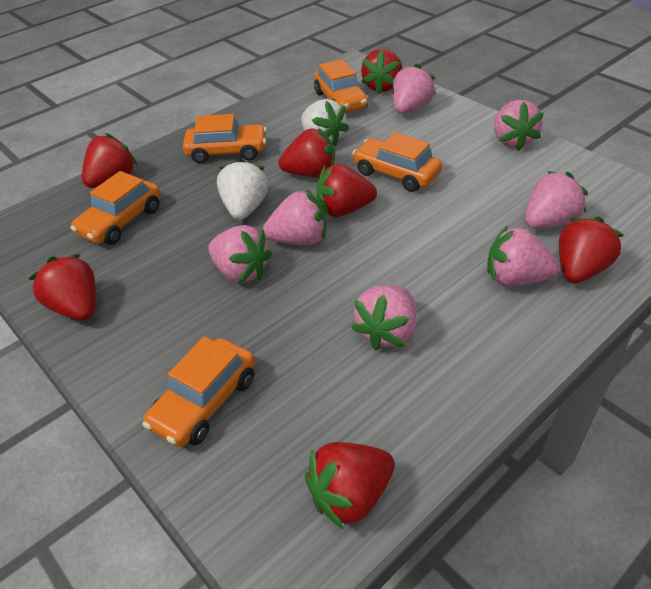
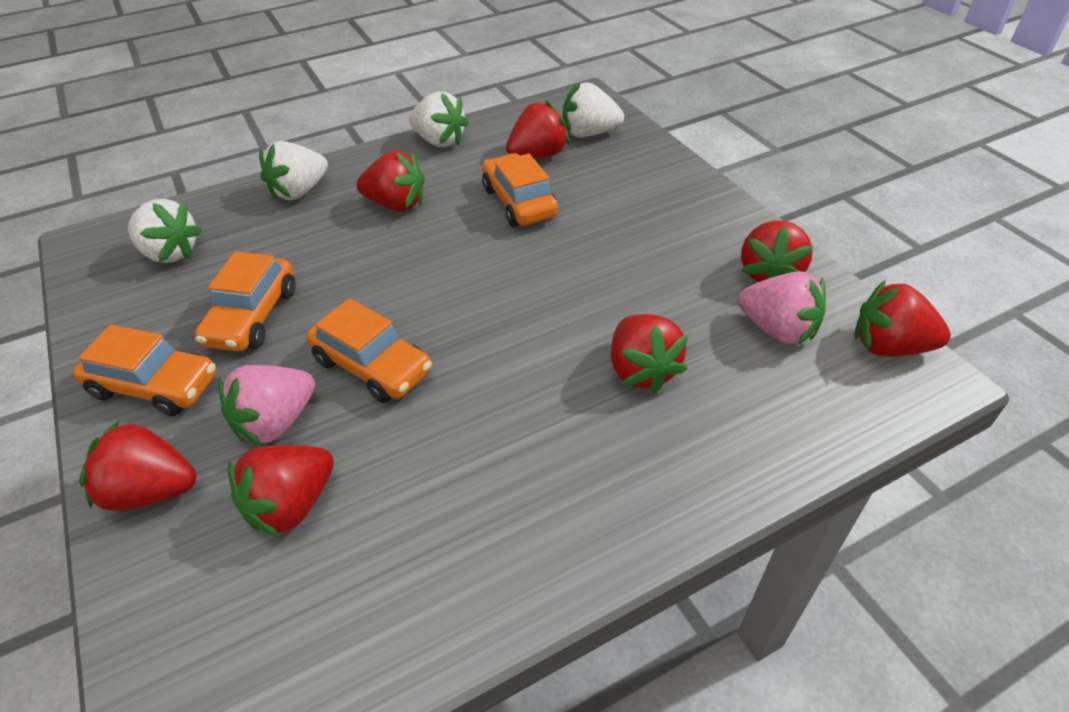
orange car: [70,171,160,245] [142,337,255,447] [183,114,267,163] [314,59,368,113] [352,132,442,192] = 5 -> [73,324,216,416] [195,251,296,351] [306,298,432,403] [482,153,558,227] = 4
pink strawberry: [208,225,272,283] [263,190,326,245] [351,285,417,350] [393,64,436,114] [487,225,560,286] [494,100,544,150] [525,171,588,229] = 7 -> [218,365,315,446] [738,271,826,346] = 2
white strawberry: [217,158,268,220] [301,99,349,147] = 2 -> [128,199,202,263] [259,141,328,201] [409,91,469,147] [563,82,624,138] = 4

